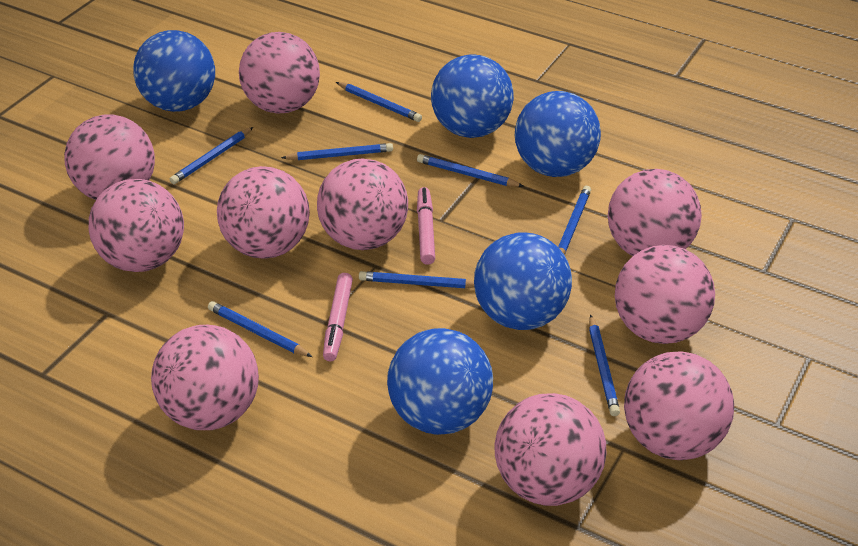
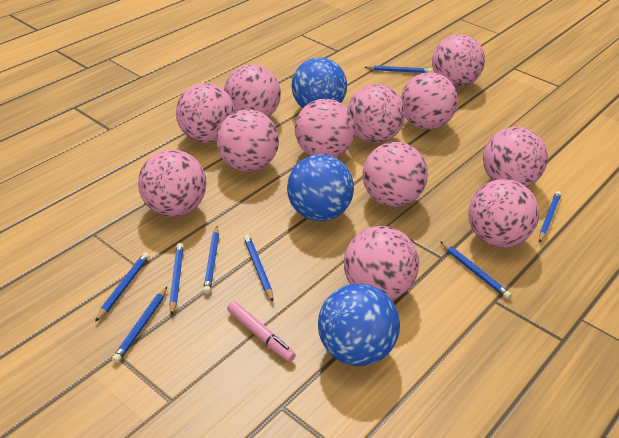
blue ball: [133,30,215,112] [387,328,493,435] [431,54,514,138] [474,232,572,330] [515,91,601,177] = 5 -> [287,154,354,221] [292,57,347,108] [318,284,400,366] = 3
pink ball: [64,115,155,200] [89,179,184,272] [151,325,259,430] [217,166,310,259] [239,32,320,114] [317,158,408,250] [495,393,606,506] [608,169,702,256] [615,245,715,344] [624,351,734,460] = 10 -> [138,149,207,217] [176,83,236,143] [217,109,279,172] [224,64,281,117] [295,99,355,157] [344,226,419,300] [347,84,405,143] [363,142,428,207] [401,72,458,130] [432,34,485,87] [468,179,539,248] [483,127,548,187] = 12
pink marker: [323,273,353,361] [417,187,435,265] = 2 -> [227,301,296,362] = 1

